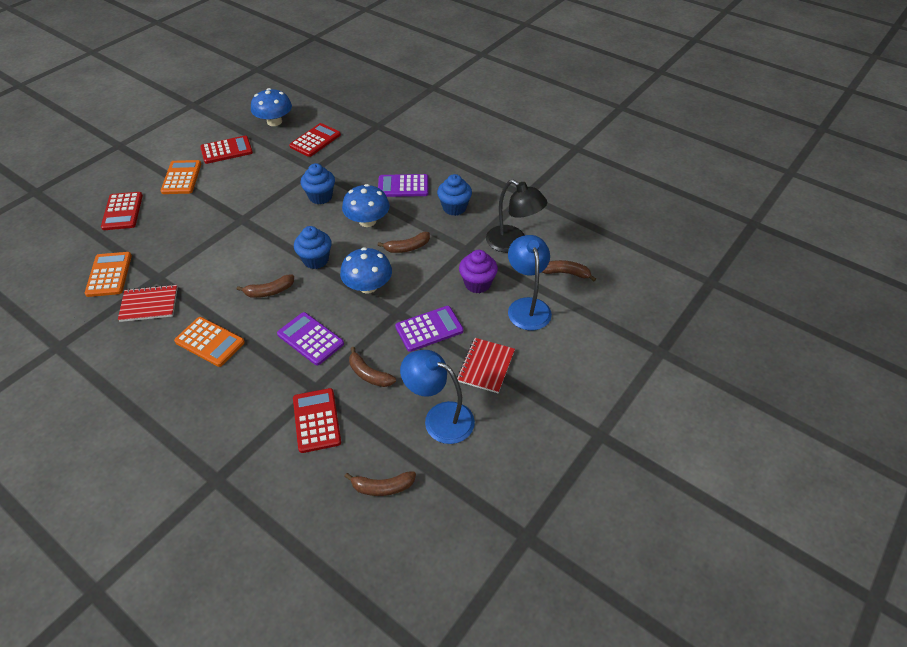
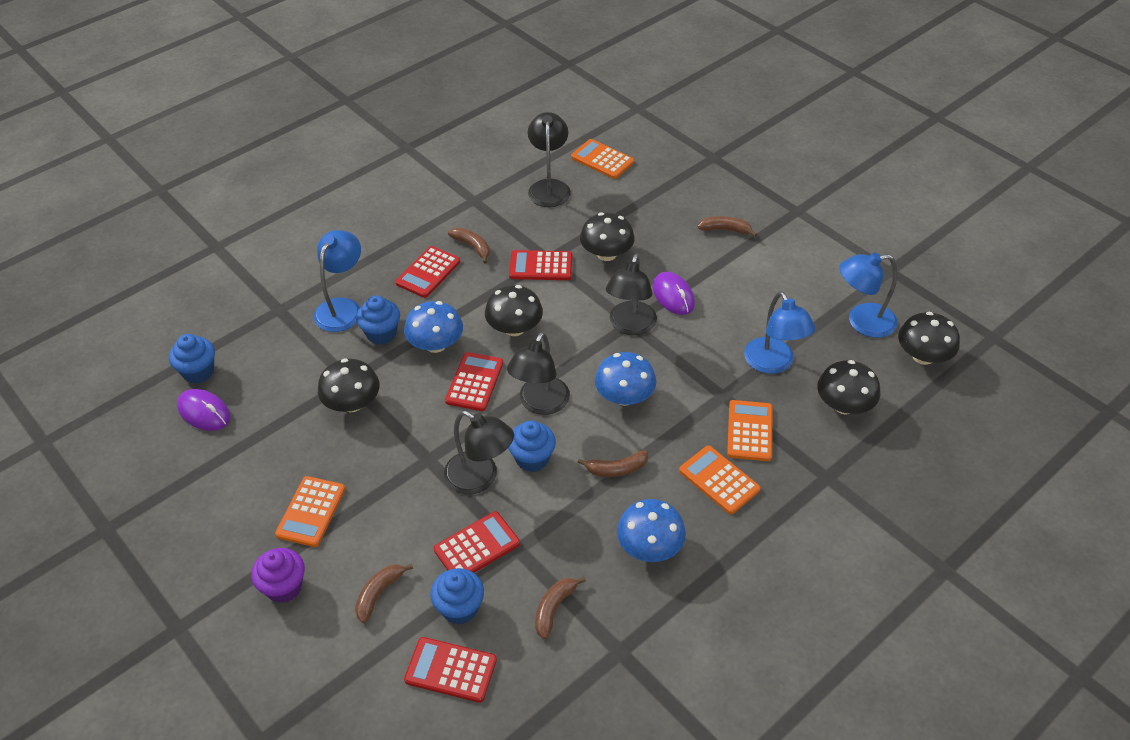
black lamp: [486,180,547,252] = 1 -> [444,411,514,495] [507,332,570,415] [528,112,571,207] [606,254,657,335] = 4
black mushroom: none = 0 -> [318,358,380,412] [485,285,543,336] [580,212,635,261] [817,360,880,415] [898,312,960,365] = 5
blue cupcake: [294,226,332,269] [301,163,335,204] [437,174,472,216] = 3 -> [169,334,215,383] [356,296,400,345] [430,568,484,624] [508,421,556,472] = 4
blue lamp: [400,350,475,444] [508,235,552,330] = 2 -> [314,230,361,332] [744,291,815,374] [839,252,898,338] = 3
orange calculator: [85,252,132,297] [161,160,201,194] [174,317,245,367] = 3 -> [275,476,345,547] [571,139,634,179] [679,445,761,514] [727,400,773,461] = 4
purple calculator: [277,312,344,366] [378,174,428,197] [395,306,464,352] = 3 -> none = 0
purple mouse: none = 0 -> [177,389,231,431] [653,272,695,315] = 2
red calculator: [101,192,143,230] [200,135,253,164] [289,123,341,157] [293,388,341,453] = 4 -> [396,246,460,298] [404,637,497,703] [434,511,520,573] [445,352,503,411] [509,250,572,280] = 5
red notebook: [118,284,178,322] [457,338,515,393] = 2 -> none = 0

